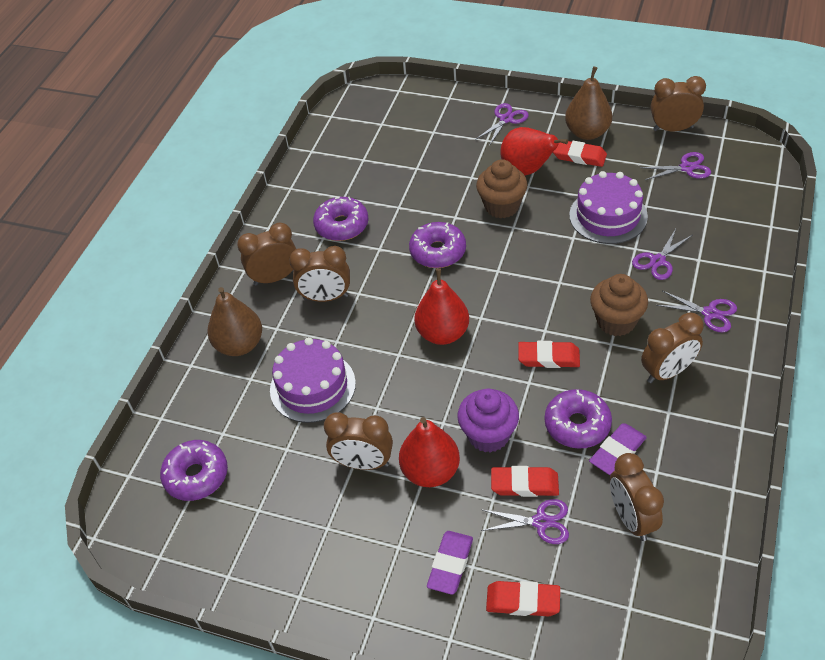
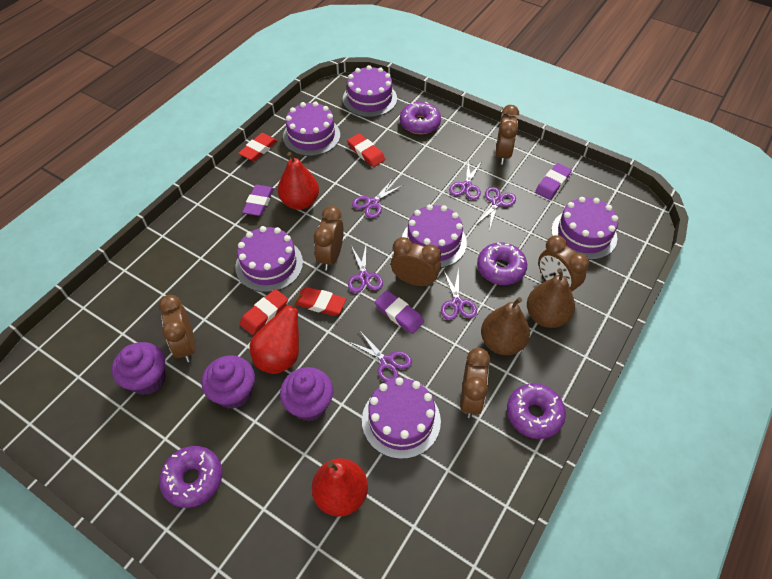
brown cupcake: [476,159,528,218] [590,274,648,336] = 2 -> none = 0
purple cake: [270,337,356,423] [569,171,648,244] = 2 -> [235,226,303,292] [283,101,340,156] [343,65,397,117] [362,377,441,459] [402,204,467,268] [551,197,618,260] = 6
purple cupcake: [457,389,519,453] = 1 -> [112,342,166,395] [201,355,255,409] [280,367,333,421] = 3
purple eraser: [427,531,473,595] [589,423,647,475] = 2 -> [242,185,274,216] [375,290,424,334] [535,163,572,200] = 3
purple scissors: [475,103,529,146] [481,499,569,544] [632,229,692,280] [640,152,711,180] [656,291,737,332] = 5 -> [348,246,383,293] [349,330,412,382] [352,180,403,218] [441,268,477,320] [449,161,482,200] [476,187,516,231] = 6

